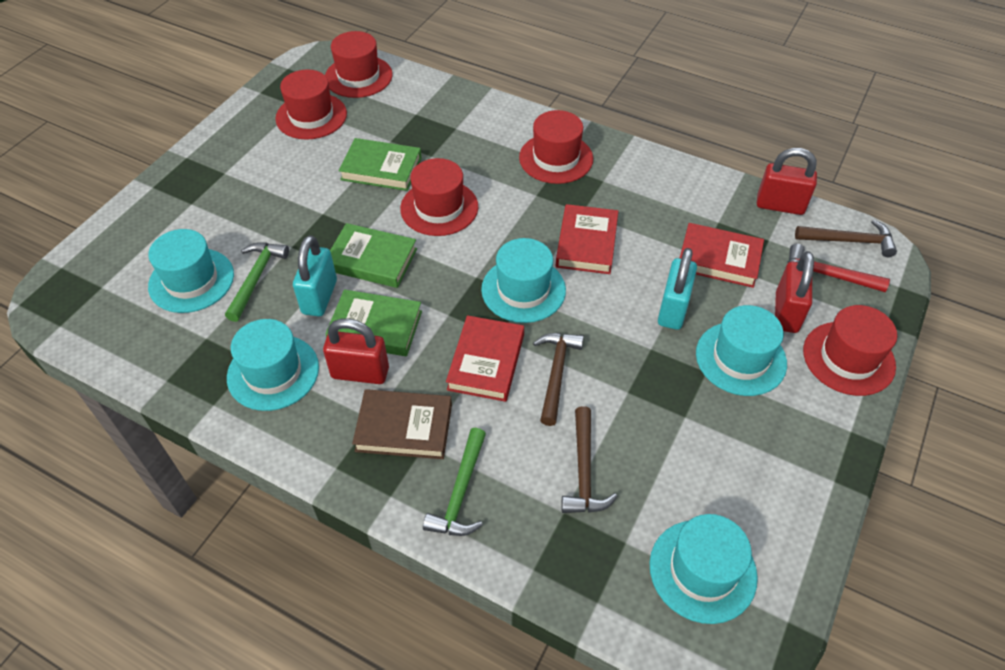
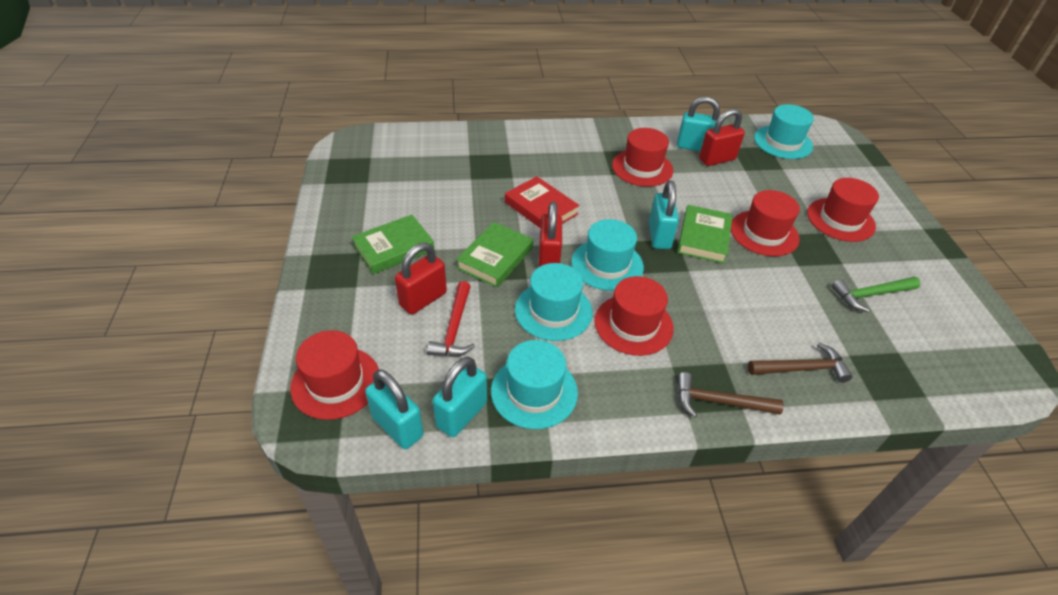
brown book: [352,389,452,459] = 1 -> none = 0
brown hammer: [533,333,584,426] [561,406,618,513] [795,220,897,257] = 3 -> [677,372,784,417] [748,343,853,383] = 2
green hammer: [225,242,289,322] [423,428,486,536] = 2 -> [832,277,921,312] = 1
red book: [446,315,524,402] [556,204,618,274] [680,223,764,288] = 3 -> [505,176,580,228] = 1
turquoise hat: [148,229,234,313] [227,319,319,411] [481,238,566,323] [649,514,758,624] [696,305,787,396] = 5 -> [491,340,578,429] [515,263,593,341] [571,219,644,291] [754,104,814,159] = 4
turquoise padlock: [293,235,337,317] [658,248,697,330] = 2 -> [365,369,423,449] [433,357,487,437] [649,180,679,249] [677,96,720,151] = 4

